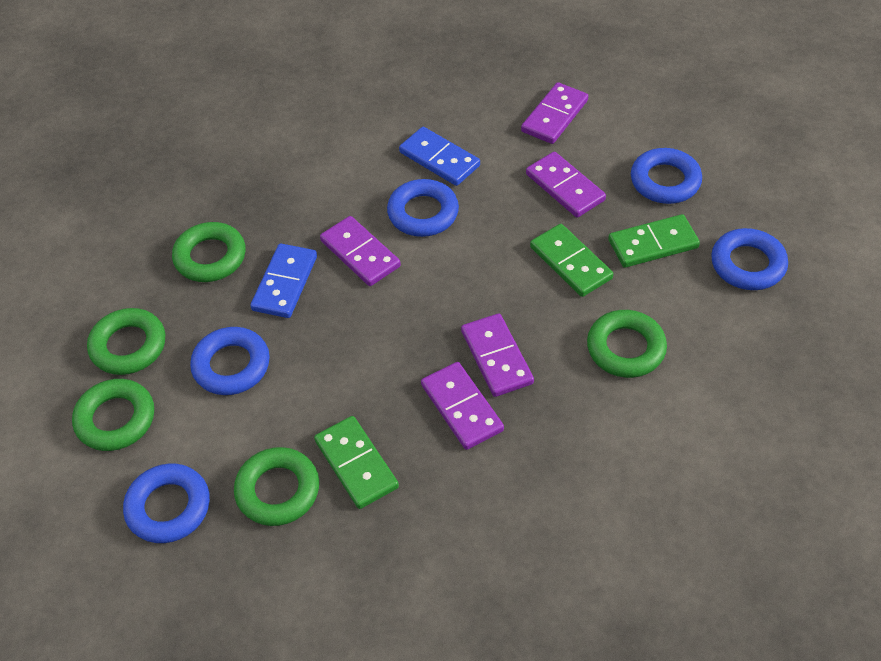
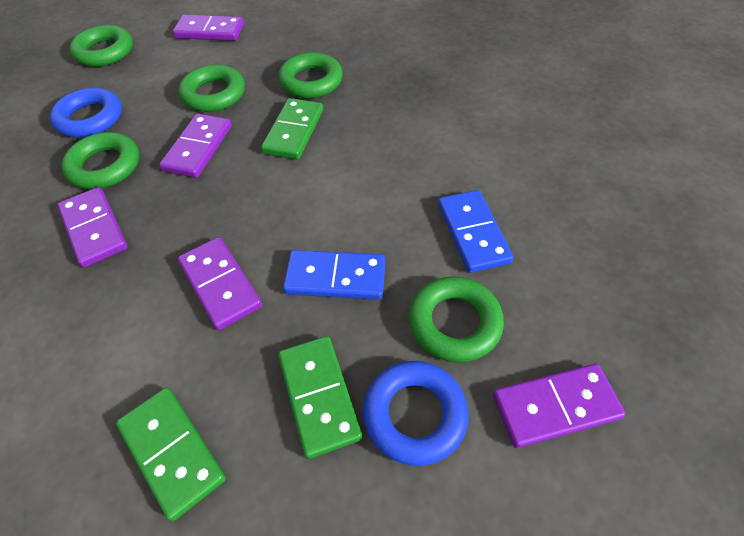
blue ring: [123,463,210,543] [190,327,270,395] [387,179,459,237] [631,148,702,204] [711,228,788,290] = 5 -> [50,87,122,138] [363,361,469,466] = 2

